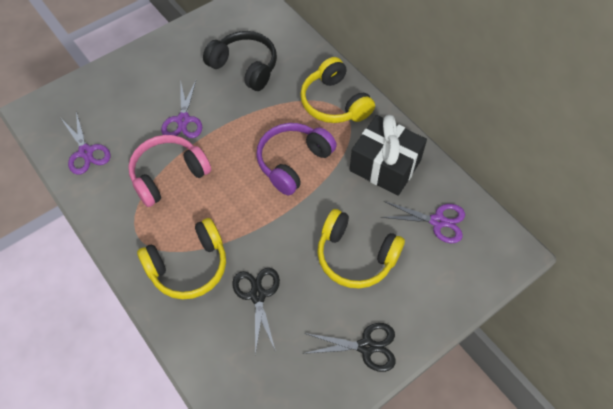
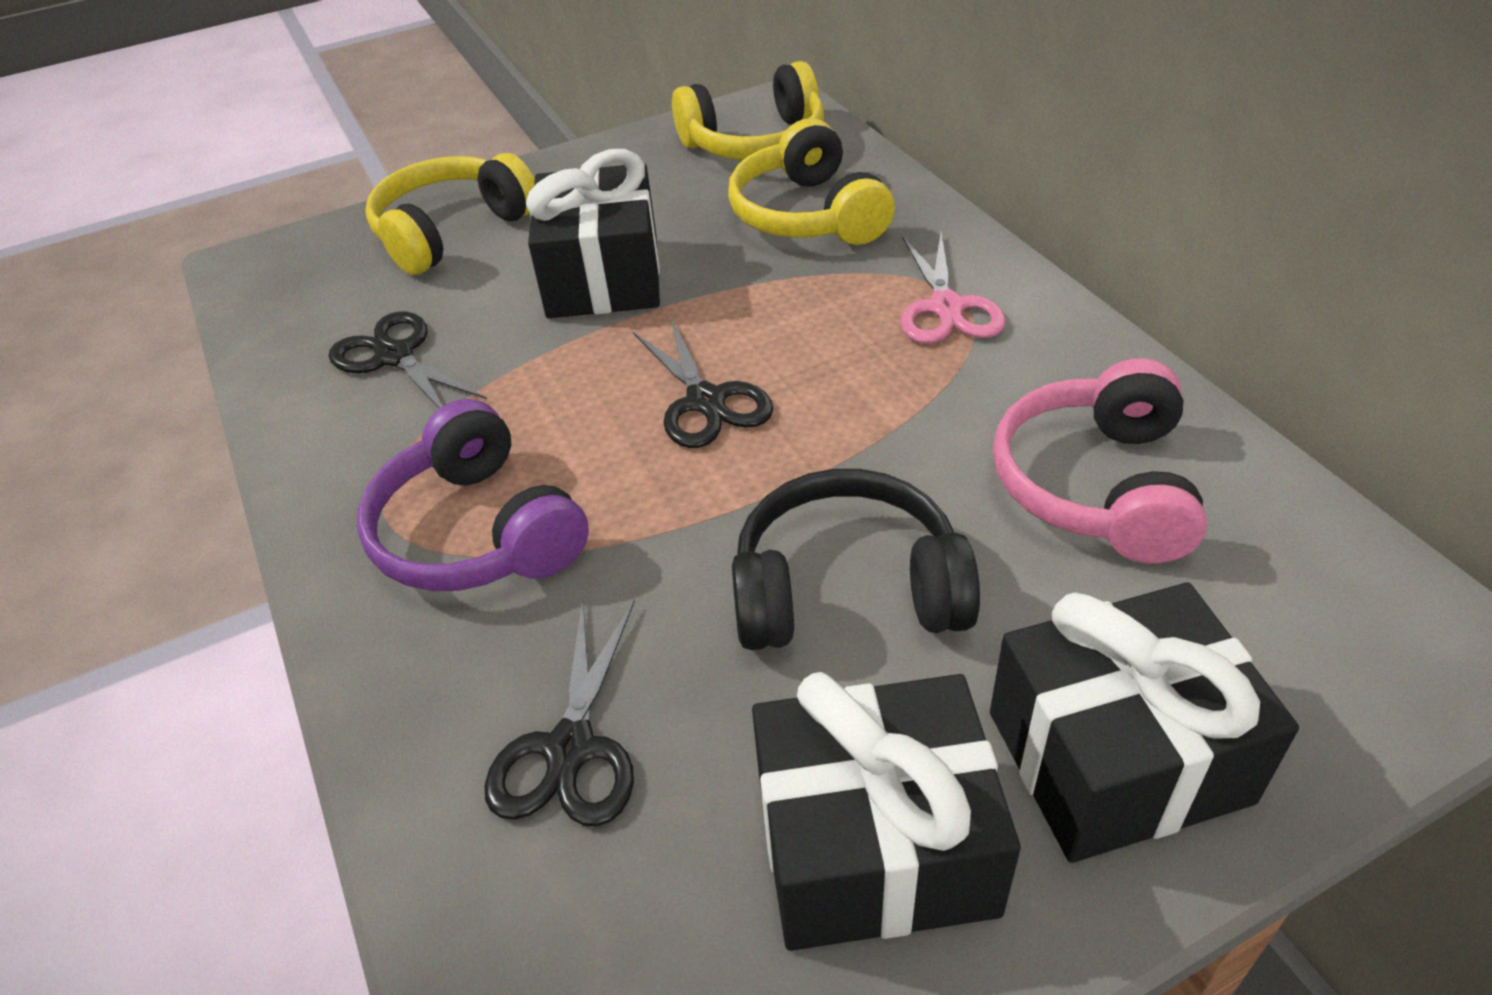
black gift: [349,115,427,196] = 1 -> [526,149,660,318] [752,672,1021,951] [990,582,1299,863] = 3
black scissors: [232,268,280,355] [303,323,396,372] = 2 -> [329,312,487,408] [484,599,635,827] [633,318,773,448] = 3
pink scissors: none = 0 -> [900,233,1006,344] = 1
purple scissors: [62,111,111,175] [161,80,202,138] [380,201,465,243] = 3 -> none = 0

